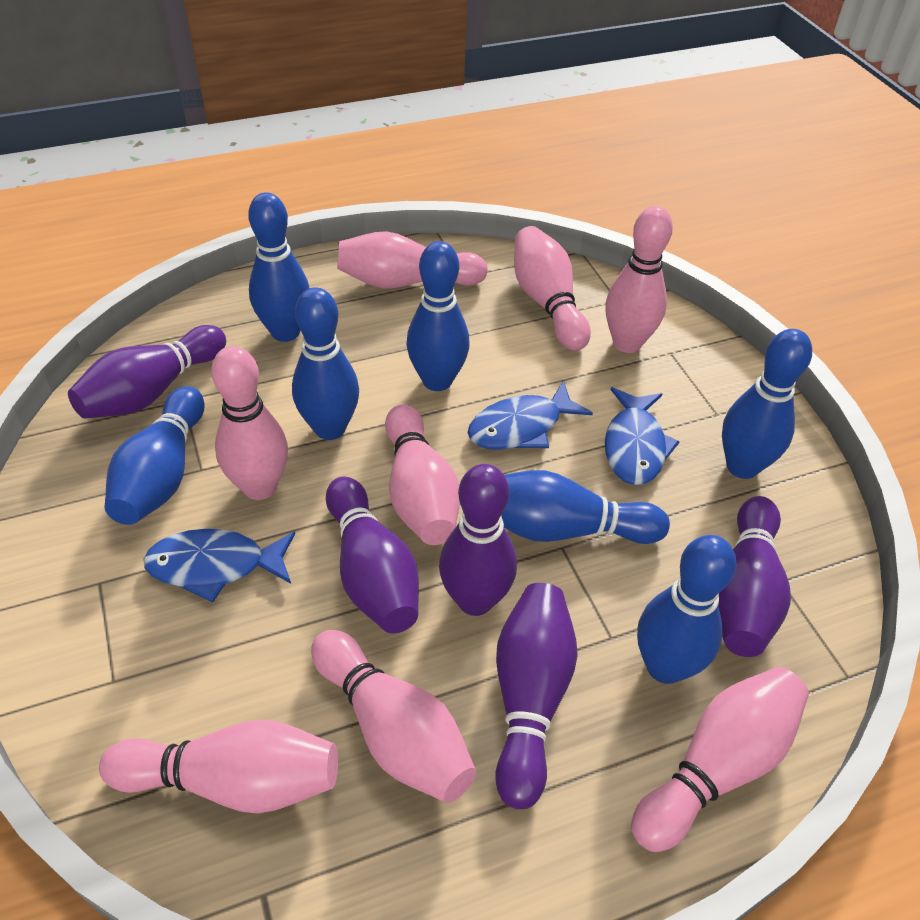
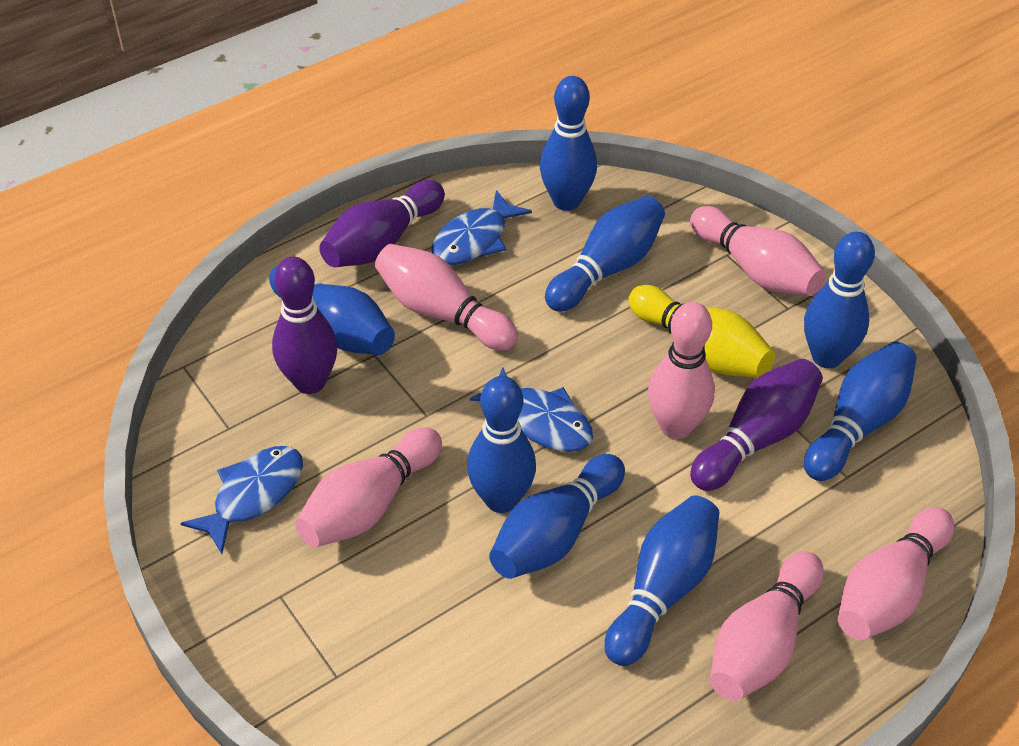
blue bowling pin: [105,386,205,525] [248,192,309,342] [292,287,359,440] [406,241,470,391] [501,470,670,544] [637,535,737,684] [722,329,812,479] = 7 -> [269,266,395,355] [467,376,536,513] [489,454,625,579] [540,76,597,211] [545,196,665,312] [605,495,720,666] [804,232,875,368] [804,342,917,481] = 8
pink bowling pin: [99,720,338,814] [211,346,288,500] [311,630,476,803] [337,231,488,288] [385,404,460,545] [514,226,591,351] [605,206,673,353] [631,666,809,852] = 8 -> [295,427,442,547] [375,244,518,351] [648,302,715,439] [690,206,826,296] [710,551,824,701] [838,507,954,640] = 6
purple bowling pin: [68,325,226,419] [326,476,419,633] [439,464,517,616] [495,583,578,809] [718,496,791,657] = 5 -> [272,257,337,394] [319,180,445,267] [690,359,823,491] = 3
yellow bowling pin: none = 0 -> [628,285,775,378] = 1

